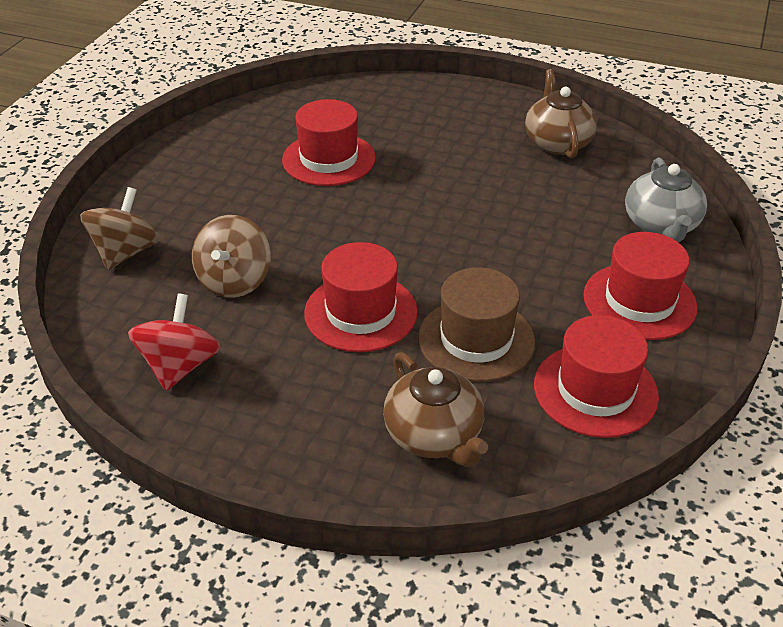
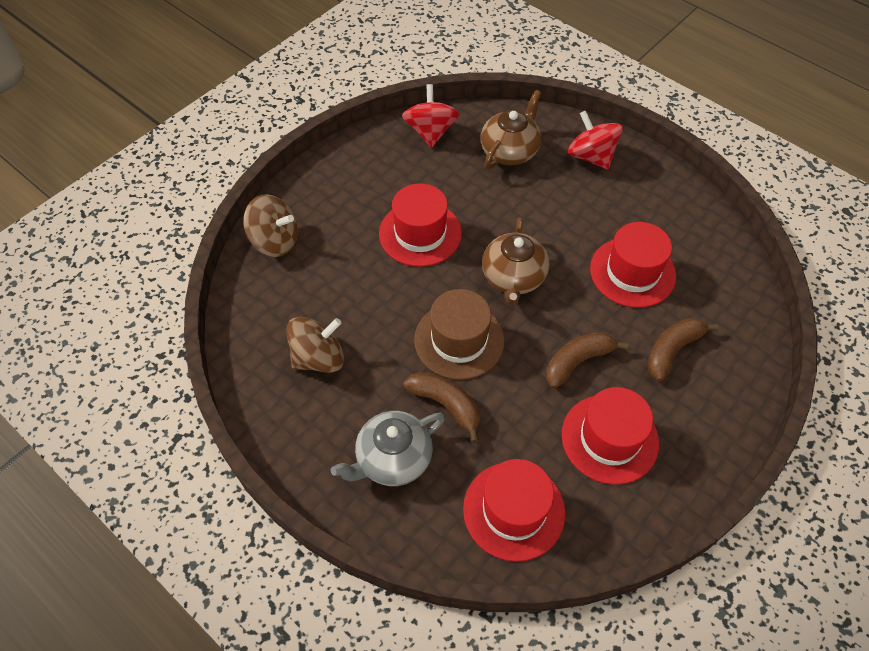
brown banana: none = 0 -> [403,372,480,443] [546,332,628,389] [647,318,719,381] = 3
red spinning top: [128,293,220,391] = 1 -> [402,84,459,148] [568,111,623,170] = 2

